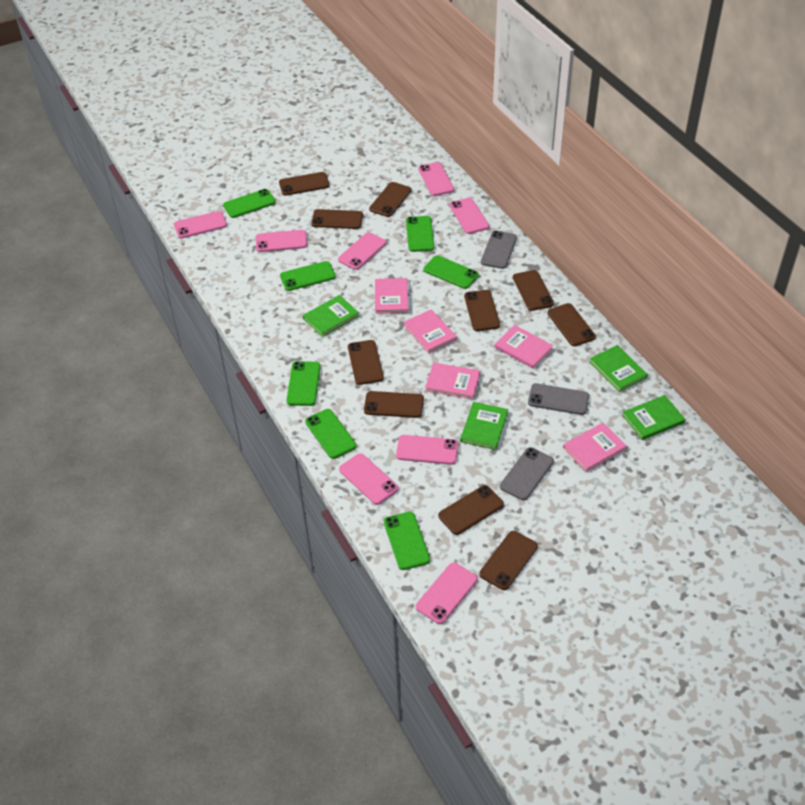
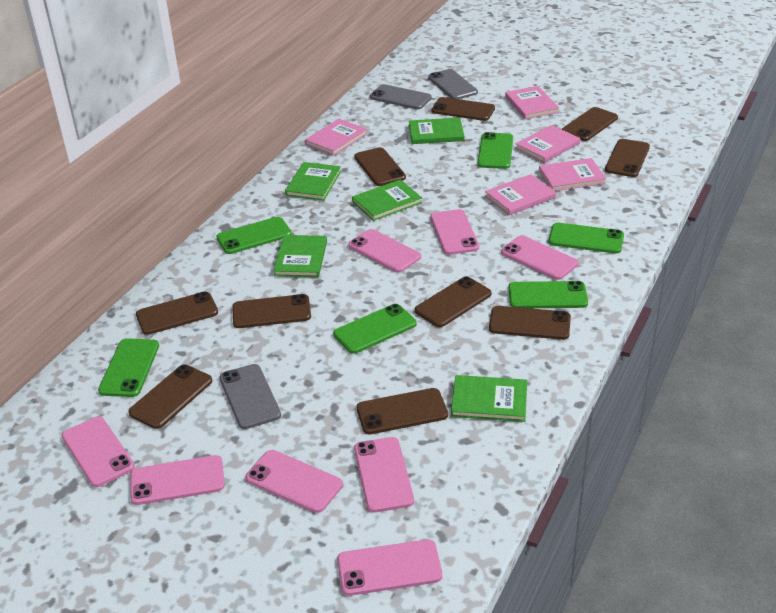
green book: [303,295,359,337] [460,402,508,450] [589,345,648,392] [622,395,685,440] = 4 -> [273,235,327,277] [285,162,341,201] [352,179,422,221] [409,117,464,144] [451,375,527,422] = 5
green phone: [223,189,276,218] [280,261,336,291] [287,361,321,406] [305,409,357,459] [384,512,430,570] [406,216,434,252] [424,255,479,289] = 7 -> [98,338,159,397] [216,217,292,254] [333,304,417,354] [478,132,513,169] [508,281,588,308] [549,223,624,254] = 6

